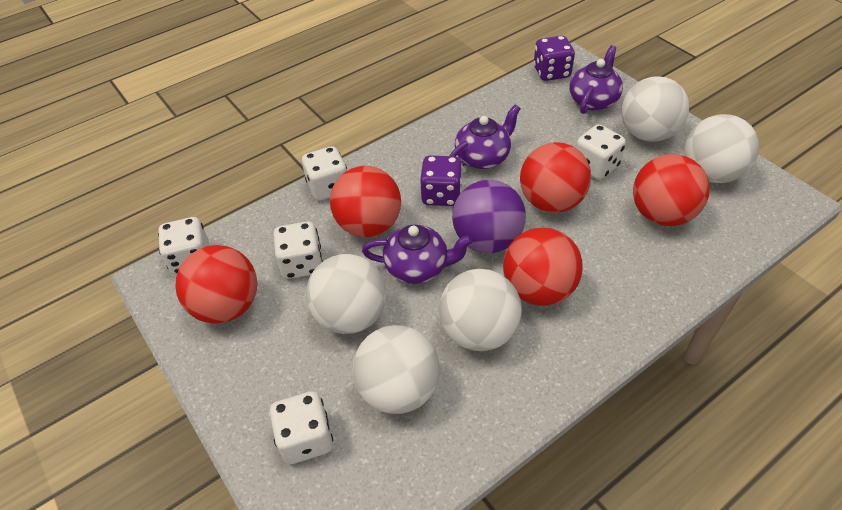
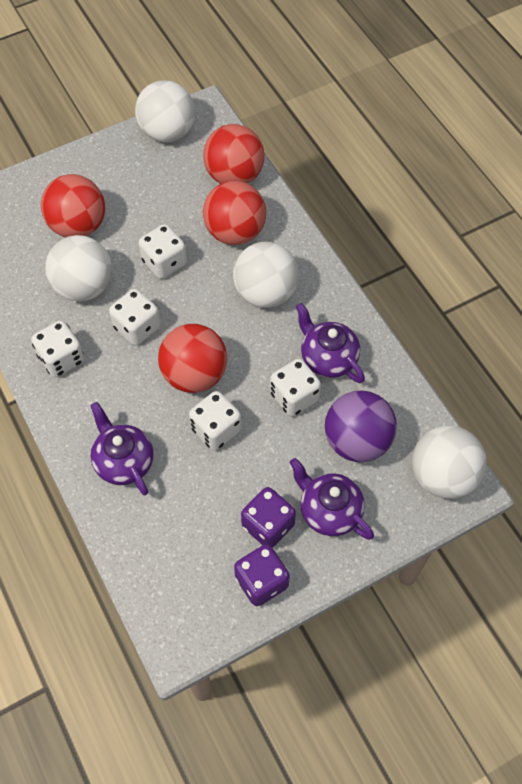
red ball: [175,245,257,324] [330,166,401,237] [503,227,583,306] [520,142,591,213] [633,154,710,226] = 5 -> [41,174,105,237] [158,324,227,393] [203,124,264,184] [203,180,266,245] = 4
white ball: [306,254,387,334] [352,325,440,414] [439,269,522,351] [621,76,689,142] [684,114,759,183] = 5 -> [45,235,112,301] [135,80,195,142] [233,242,299,308] [412,425,486,499] = 4

